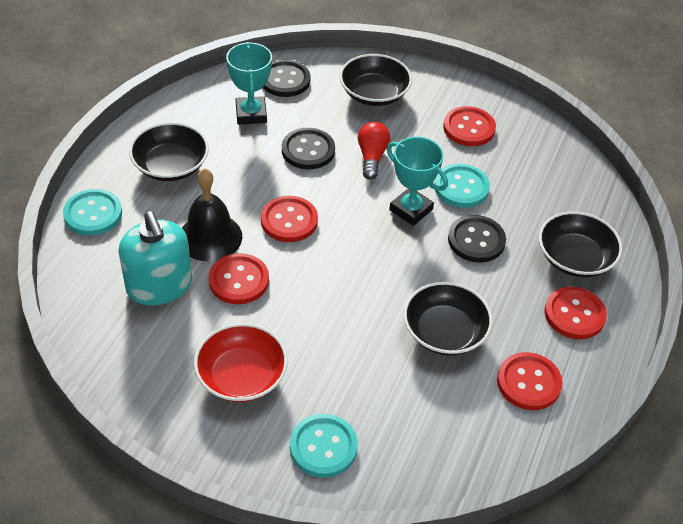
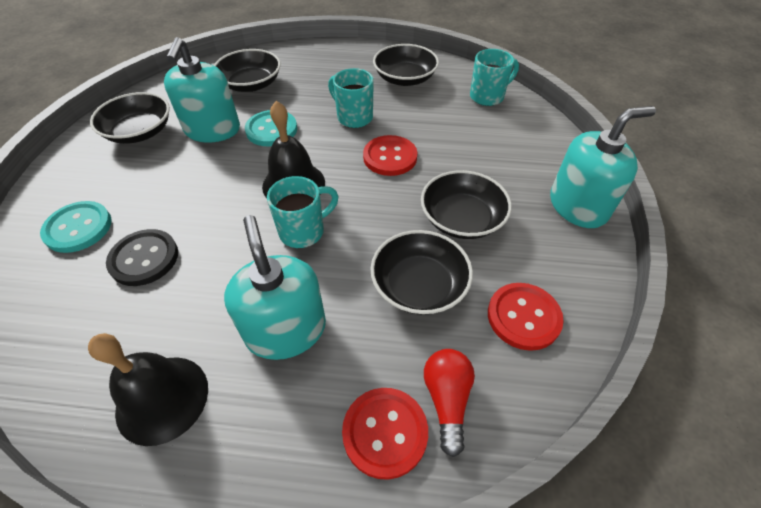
black bell: [182,168,242,262] = 1 -> [88,333,208,446] [262,101,325,198] = 2
black bowl: [129,122,209,181] [340,54,412,106] [403,282,493,355] [539,211,622,277] = 4 -> [90,92,170,144] [214,49,281,92] [371,230,473,315] [373,44,439,86] [421,170,512,239] = 5
black button: [263,60,311,97] [282,128,335,169] [448,215,506,262] = 3 -> [106,229,178,286] = 1
red bowl: [194,323,288,402] = 1 -> none = 0
red button: [209,253,269,304] [261,196,318,242] [443,106,496,146] [497,352,563,410] [545,287,607,339] = 5 -> [342,388,428,480] [363,135,418,176] [488,283,564,351] = 3
turquoise button: [63,189,122,236] [290,414,358,478] [434,164,490,208] = 3 -> [40,201,112,253] [245,110,297,146] = 2
turquoise mug: none = 0 -> [267,176,339,248] [328,68,374,128] [470,49,519,106] = 3
turquoise soap dispenser: [119,211,192,306] = 1 -> [164,37,240,143] [224,215,326,360] [550,106,656,228] = 3
turquoise trophy: [226,42,272,124] [387,137,448,226] = 2 -> none = 0

